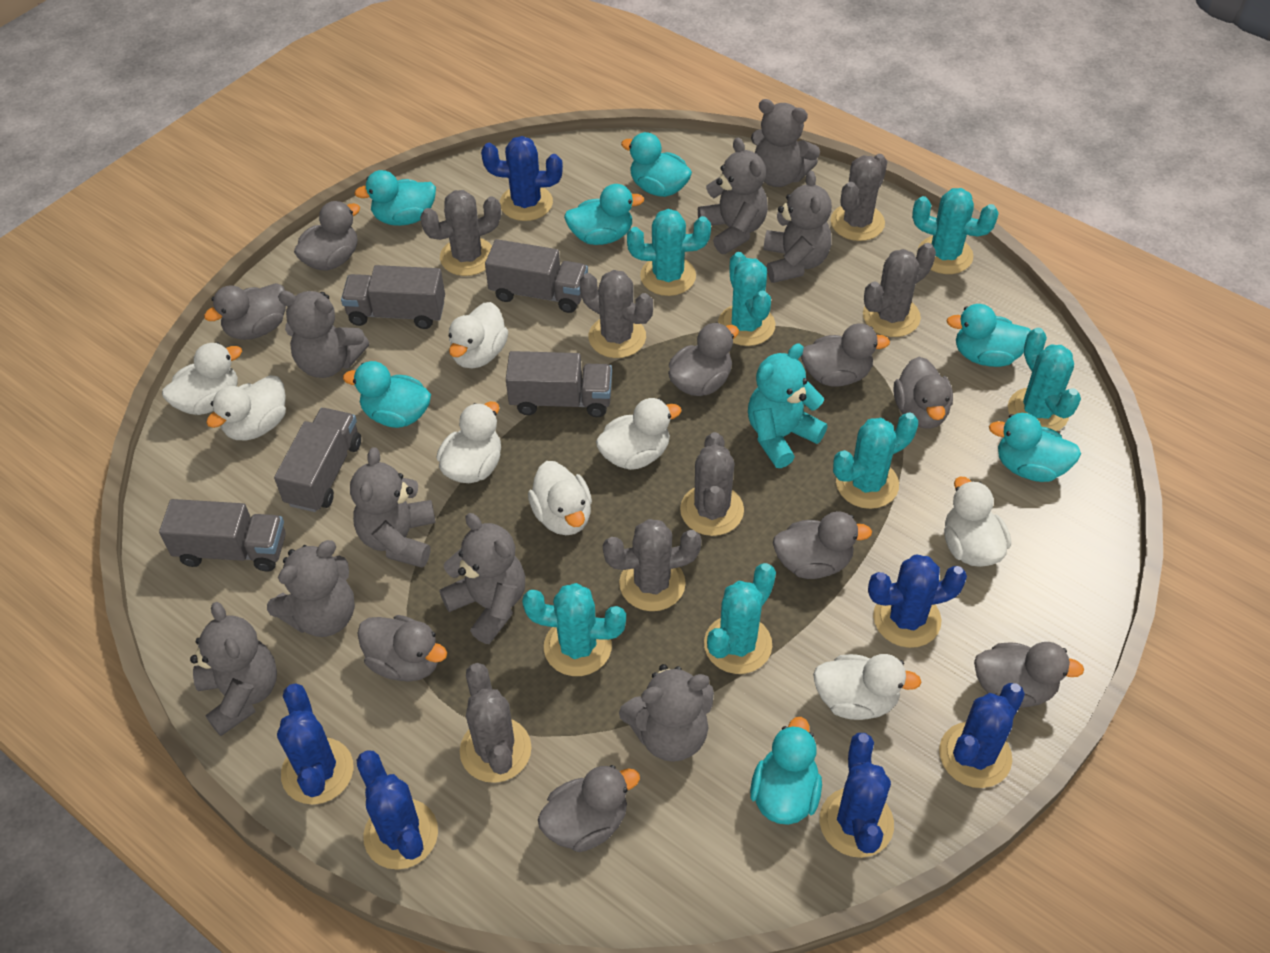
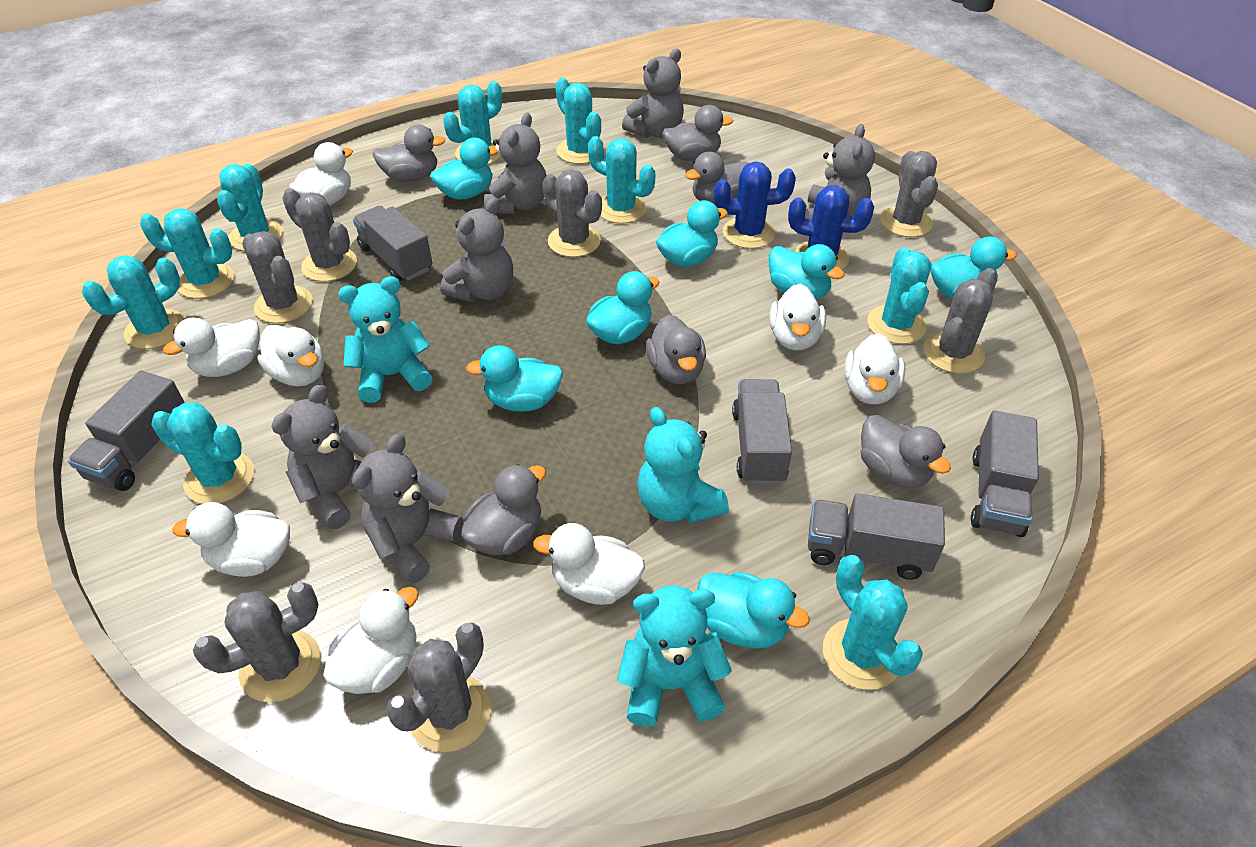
blue cactus: [277,684,353,805] [357,750,438,870] [481,136,563,221] [820,733,894,858] [868,555,967,648] [939,683,1025,788] = 6 -> [714,162,796,249] [788,185,874,269] = 2
grey duck: [204,283,286,340] [294,201,360,271] [357,615,447,682] [538,765,640,852] [668,322,739,396] [773,511,872,579] [801,323,890,387] [894,357,953,429] [974,642,1084,708] = 9 -> [373,125,446,182] [461,464,546,555] [646,315,706,384] [662,105,733,161] [685,152,749,205] [860,415,951,488] = 6
grey teddy bear: [190,602,277,736] [267,540,355,637] [278,291,369,378] [350,447,436,568] [440,513,525,644] [619,664,714,762] [698,138,768,254] [751,99,820,187] [764,171,832,283] = 9 -> [271,384,374,529] [352,434,463,584] [440,198,513,302] [484,113,547,214] [622,49,684,138] [805,124,875,220] = 6
turquoise cactus: [522,583,626,676] [627,209,711,296] [704,563,776,674] [718,252,775,346] [833,412,918,509] [912,188,999,274] [1008,328,1081,431] = 7 -> [82,255,185,349] [140,208,234,299] [151,403,254,504] [217,164,283,251] [443,81,502,165] [555,78,604,164] [588,136,655,224] [823,555,923,690] [867,247,931,344] = 9
turquoise teddy bear: [748,343,828,468] = 1 -> [338,276,432,403] [617,585,732,727] [637,407,729,523] = 3

